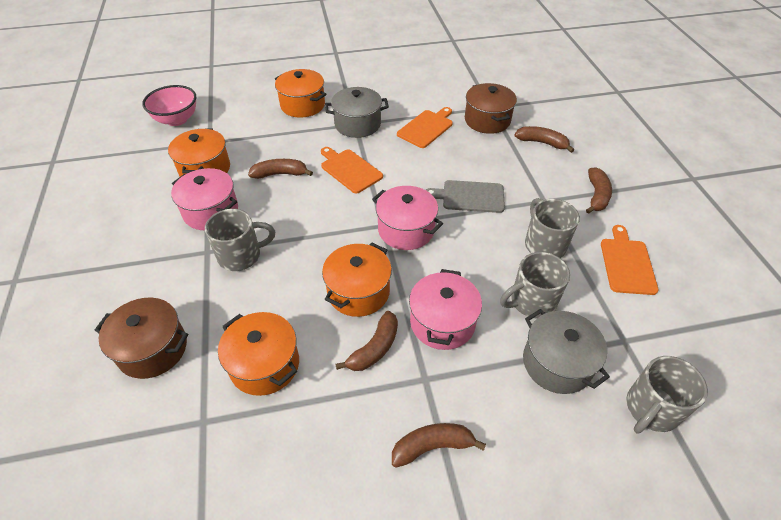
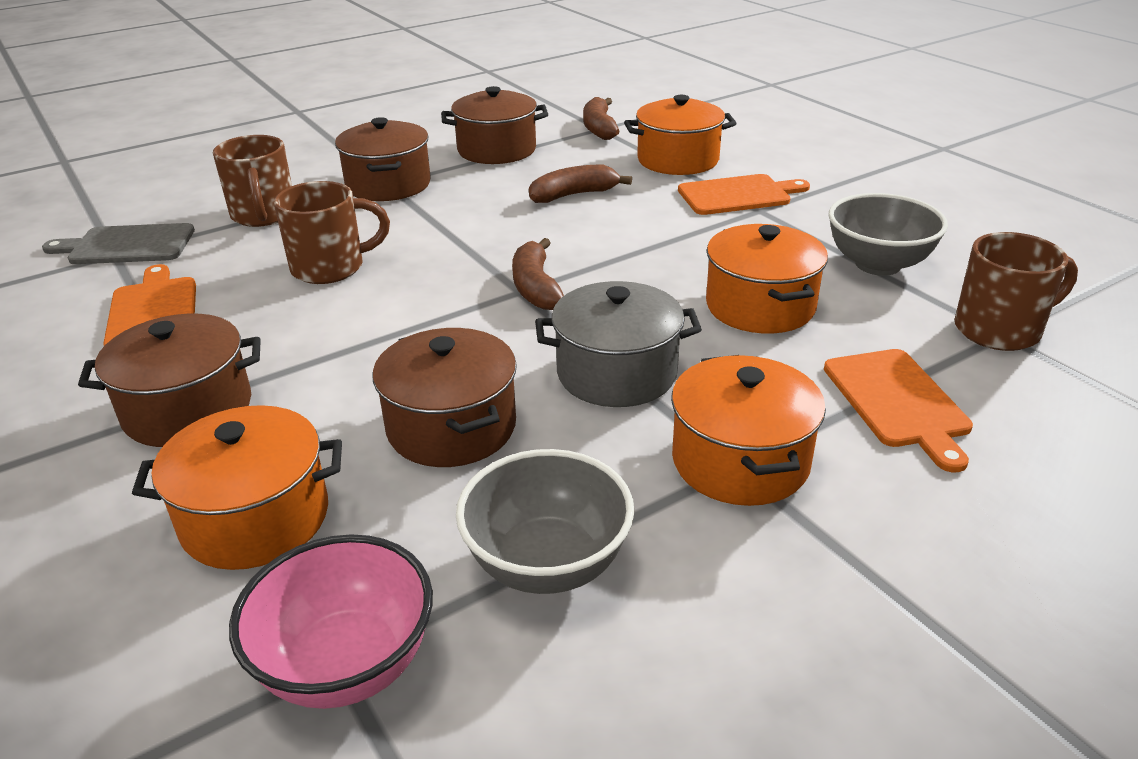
brown banana: [248,159,313,179] [335,311,398,371] [392,423,486,468] [514,126,574,153] [586,167,612,214] = 5 -> [512,238,564,310] [529,165,632,203] [583,97,619,140] = 3
brown mug: none = 0 -> [213,135,292,227] [274,181,390,284] [955,232,1078,351] = 3
brown pot: [95,298,188,379] [465,83,517,134] = 2 -> [78,314,261,447] [335,117,431,201] [373,328,517,467] [441,86,548,164] = 4
grey bowl: none = 0 -> [456,449,634,594] [828,193,948,276] = 2
grey mug: [205,209,275,271] [500,252,570,318] [525,198,580,258] [626,356,708,434] = 4 -> none = 0
grey pot: [325,87,389,138] [523,309,610,394] = 2 -> [535,281,702,407] = 1
pink pot: [171,168,238,230] [372,186,443,250] [409,269,482,350] = 3 -> none = 0

